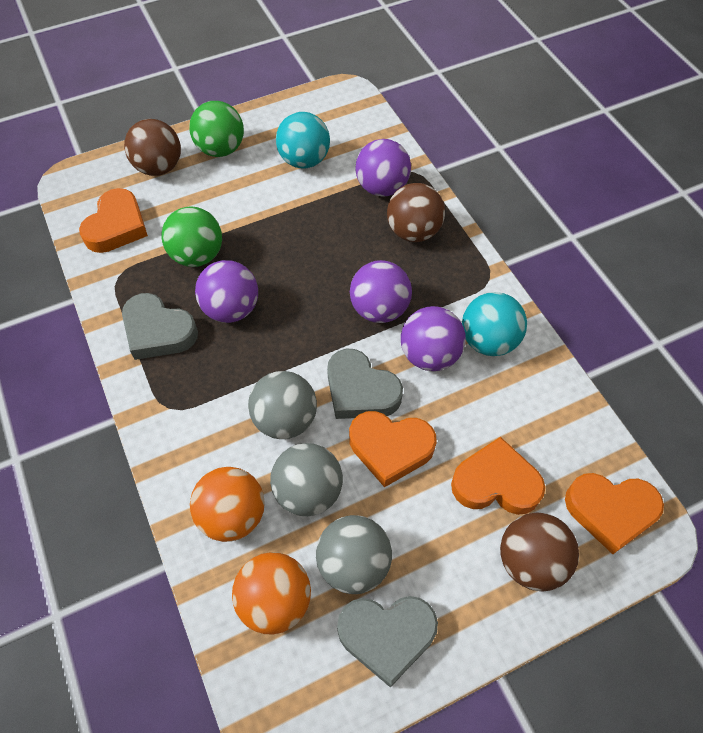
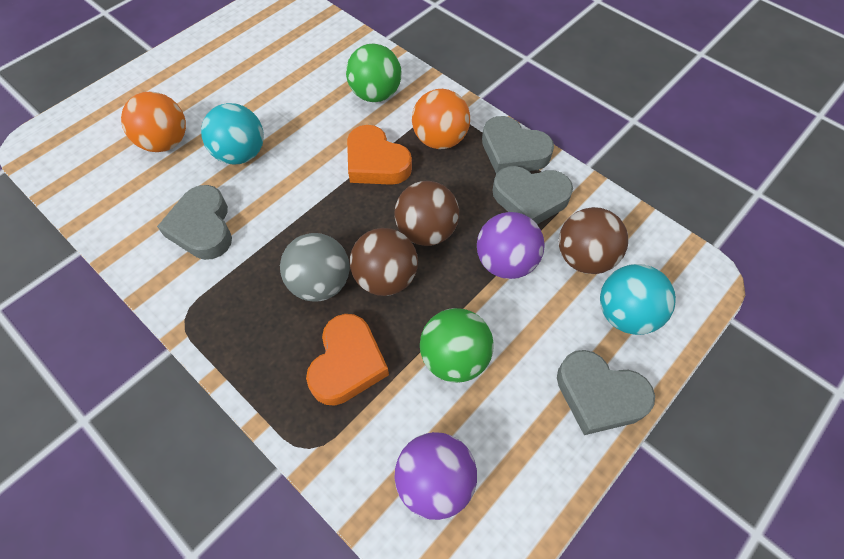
grey ball: [248,371,317,439] [270,443,343,516] [316,515,392,594] = 3 -> [280,233,350,302] = 1
grey heart: [122,293,198,360] [327,349,403,419] [337,596,438,688] = 3 -> [157,185,232,260] [482,116,554,174] [492,166,573,224] [557,350,655,435] = 4
orange heart: [79,188,148,253] [349,411,437,487] [451,437,545,515] [565,473,664,554] = 4 -> [306,314,389,406] [347,125,412,185] = 2
purple ball: [195,260,258,323] [350,260,412,323] [355,139,411,197] [401,306,466,371] = 4 -> [395,432,477,520] [477,212,545,279] = 2

